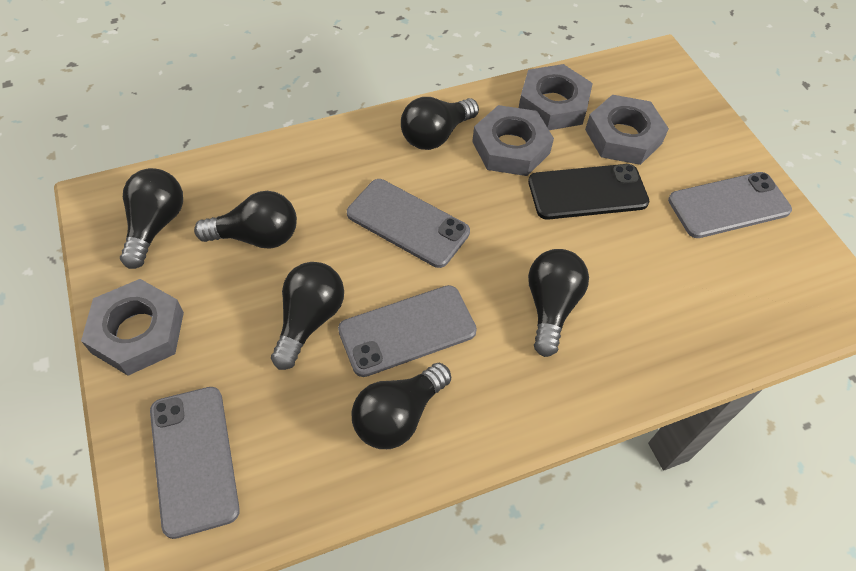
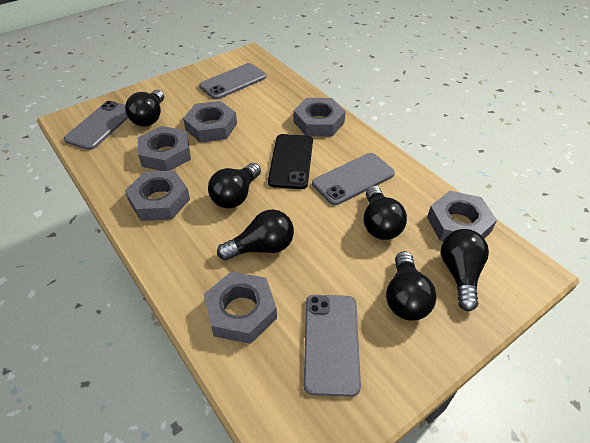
grey nut: [81,279,184,376] [472,105,554,176] [519,64,593,130] [585,95,669,165] = 4 -> [125,170,190,221] [138,126,191,171] [183,101,237,142] [204,272,277,344] [293,98,346,136] [427,191,497,242] = 6

